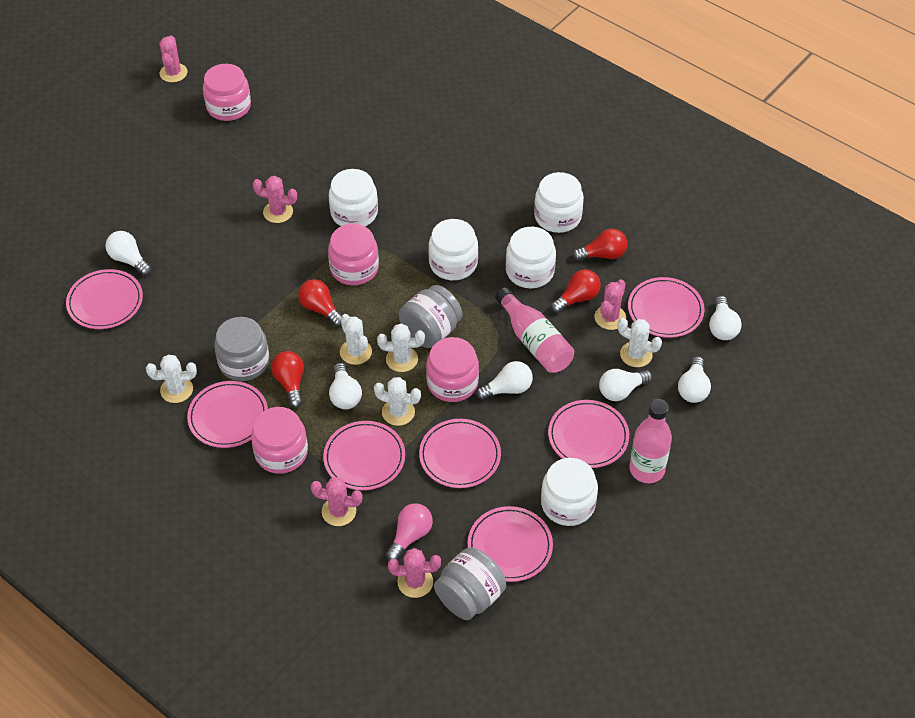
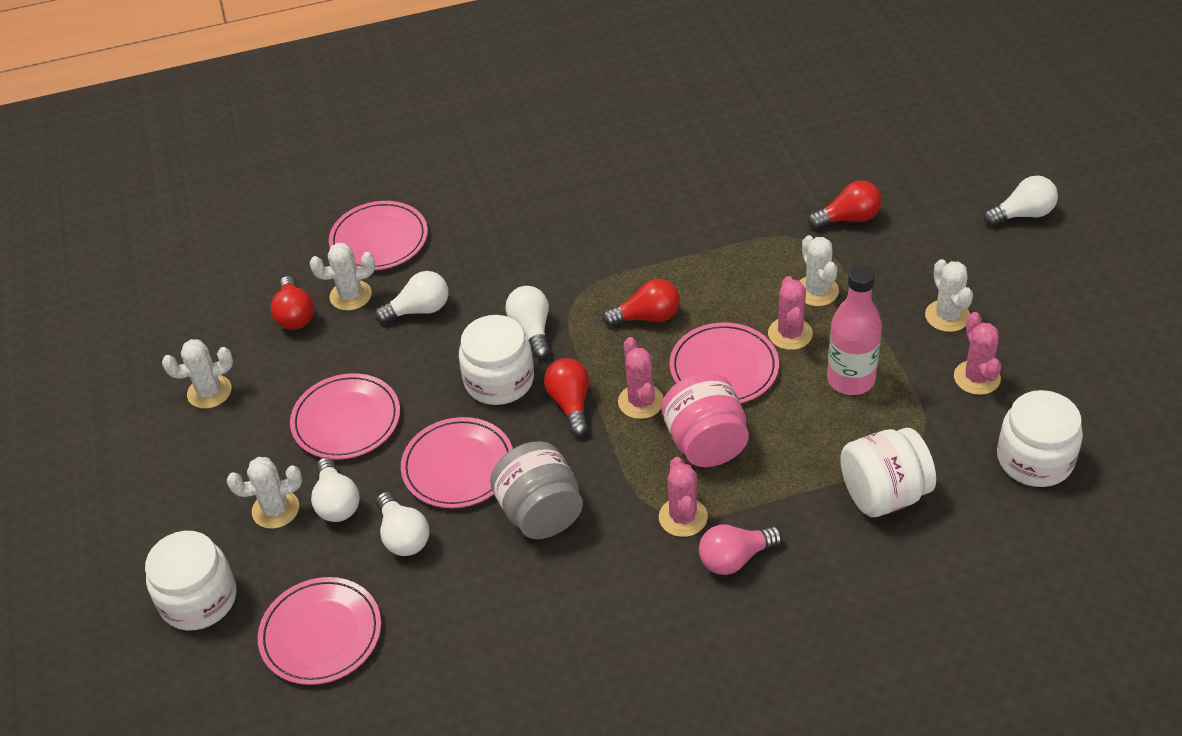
grey jar: [214,317,269,381] [399,285,462,348] [434,547,506,620] = 3 -> [490,441,583,539] = 1
pink bottle: [495,287,574,373] [629,399,672,483] = 2 -> [827,265,882,395] = 1
pink cactus: [160,35,187,82] [253,176,297,223] [311,477,363,526] [388,548,441,598] [594,279,626,330] = 5 -> [618,337,664,419] [659,457,708,537] [768,276,813,350] [954,312,1001,395] = 4
pink jar: [203,64,251,121] [251,407,308,474] [328,224,379,285] [426,337,479,402] = 4 -> [661,373,749,467] = 1
pink plate: [66,269,143,329] [187,381,268,448] [323,421,405,490] [419,419,501,488] [468,506,553,582] [548,400,629,468] [628,277,705,338] = 7 -> [258,577,381,685] [290,373,400,459] [329,201,428,270] [401,417,513,508] [670,323,779,403] = 5
white jar: [329,169,378,227] [429,219,478,280] [506,227,556,288] [534,172,584,233] [541,458,598,526] = 5 -> [145,531,236,630] [459,315,534,405] [840,428,936,517] [997,390,1083,487] = 4
white light bulb: [105,231,151,275] [329,363,362,409] [476,361,533,400] [599,369,652,401] [678,356,711,403] [709,296,742,340] = 6 -> [311,457,360,522] [375,271,449,324] [376,492,429,556] [505,286,550,358] [984,175,1058,226] = 5

